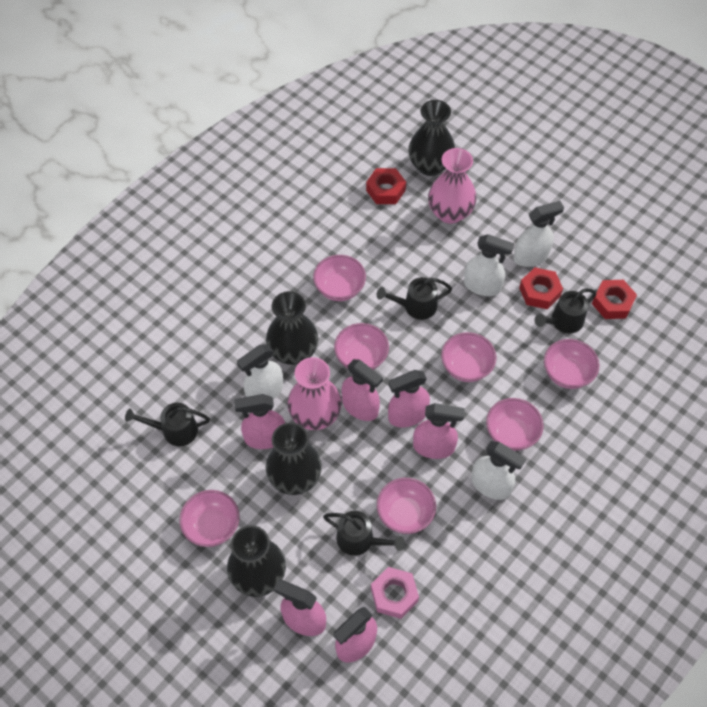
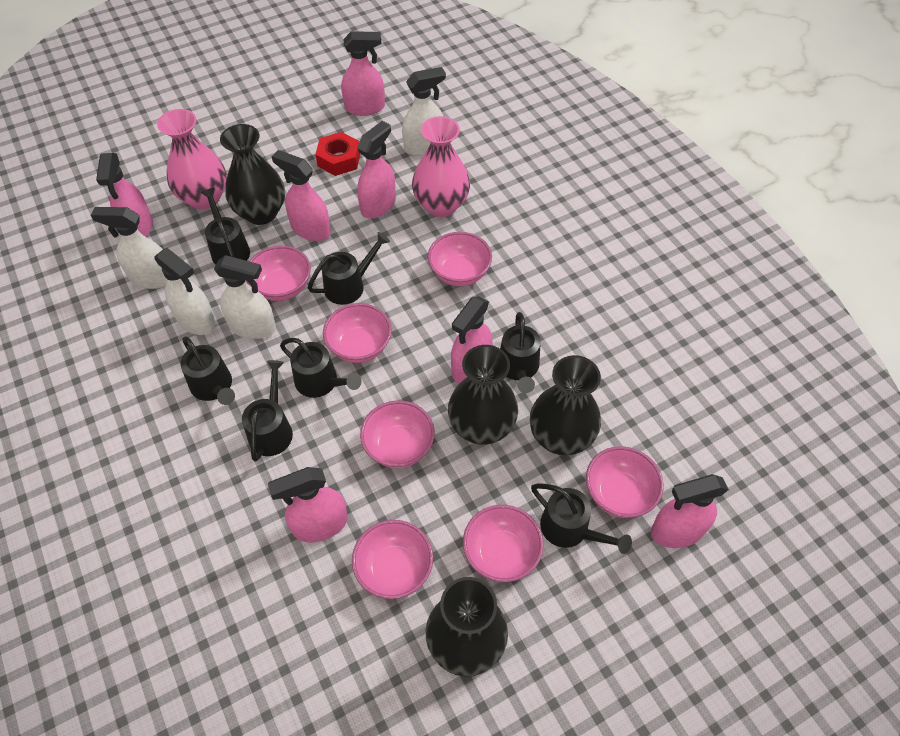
black watering can: [125,403,210,446] [323,511,405,556] [377,277,452,320] [535,288,597,333] = 4 -> [180,337,235,405] [200,188,250,265] [242,360,293,461] [280,338,361,398] [308,232,390,305] [500,312,541,393] [531,483,632,554] = 7
pink nut: [371,567,419,619] = 1 -> none = 0
pink spray bottle: [234,394,285,449] [274,579,326,636] [334,607,377,663] [341,359,383,421] [388,370,430,427] [413,403,465,459] = 6 -> [96,153,153,237] [268,467,348,543] [272,150,331,241] [341,31,385,116] [357,121,396,219] [451,296,493,384] [651,474,729,548] = 7
red nut: [366,168,406,204] [519,267,563,309] [592,280,637,319] = 3 -> [315,132,360,176] = 1

